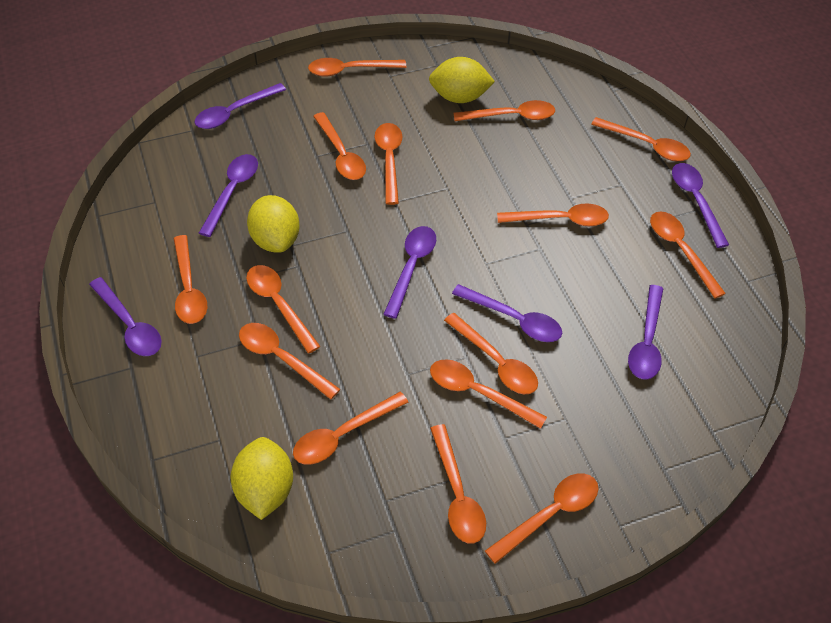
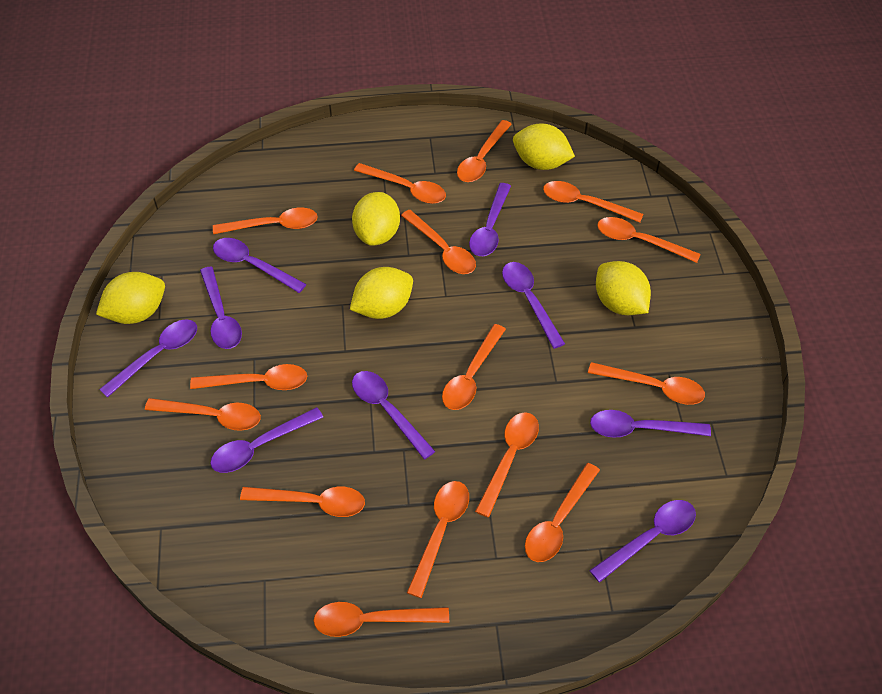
purple spoon: [89,277,162,356] [195,83,286,129] [199,154,258,237] [383,226,436,319] [452,284,562,342] [628,285,664,380] [672,163,729,248] = 7 -> [99,319,197,398] [200,267,242,349] [210,407,323,473] [213,238,306,293] [352,371,435,459] [469,183,511,256] [502,262,565,349] [589,500,696,583] [590,410,711,438] = 9
yellow lemon: [230,437,293,520] [247,195,300,253] [429,57,495,103] = 3 -> [96,272,165,324] [350,267,413,319] [352,192,400,246] [513,123,575,170] [596,261,651,315] = 5

